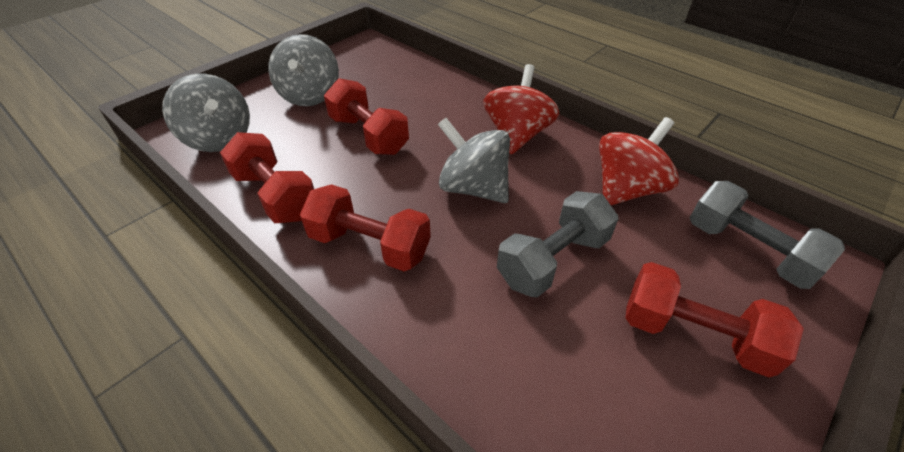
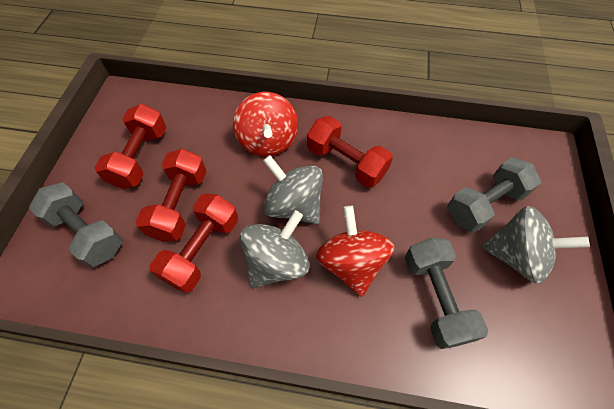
grey dumbbell: [497,191,618,297] [690,181,845,289] = 2 -> [29,182,123,267] [405,238,488,349] [447,157,541,233] = 3

